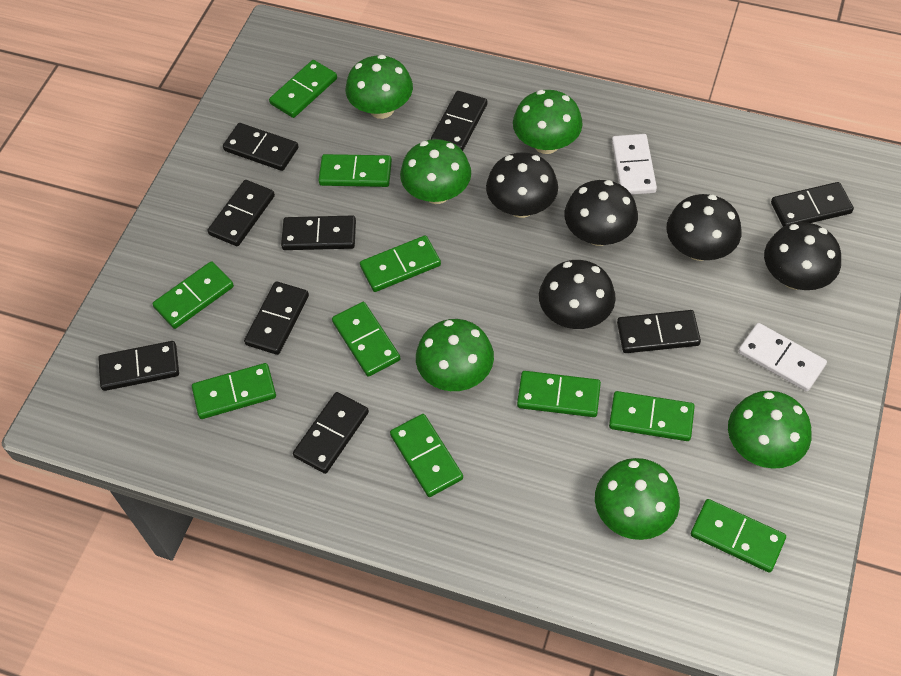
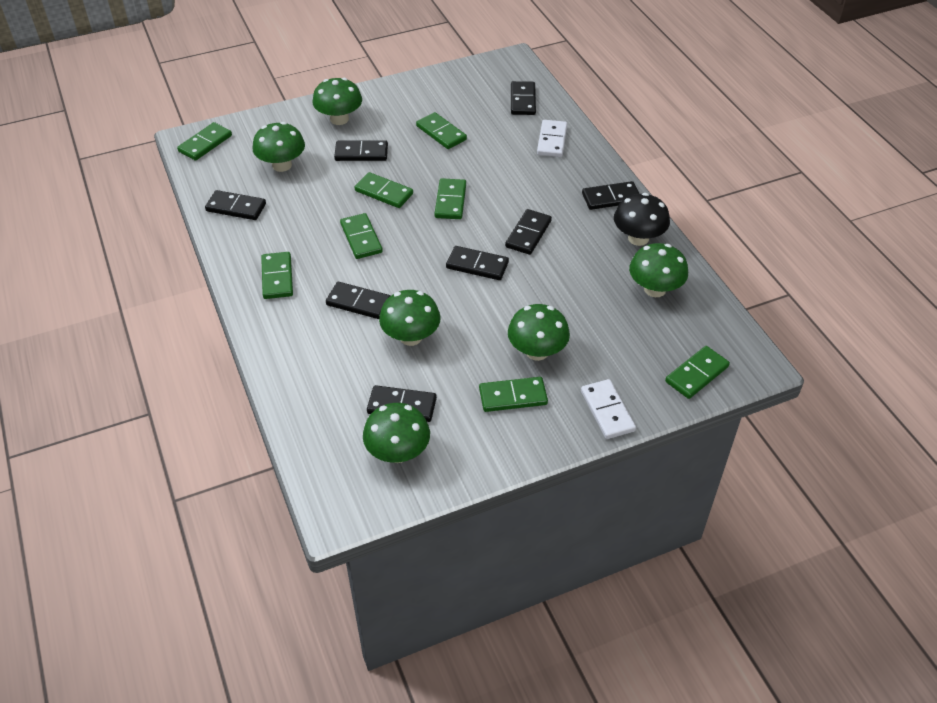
black domino: [98,341,179,391] [208,180,275,246] [223,123,299,171] [244,281,309,355] [281,215,356,250] [293,392,369,474] [431,91,487,151] [617,310,701,353] [771,182,854,227] = 9 -> [205,190,266,220] [326,282,391,319] [334,140,388,161] [367,385,437,422] [446,246,509,280] [505,209,552,255] [511,81,536,115] [582,181,640,210] = 8
black mushroom: [486,152,558,218] [539,260,616,329] [564,180,638,246] [666,194,741,261] [764,222,841,290] = 5 -> [614,193,670,246] = 1
green domino: [152,261,234,329] [192,363,276,419] [269,60,337,118] [318,154,392,187] [332,302,401,377] [360,235,441,292] [390,414,463,497] [517,371,601,417] [609,391,695,441] [691,499,786,573] = 10 -> [177,122,232,161] [261,252,293,299] [340,213,383,259] [355,172,413,208] [416,112,467,149] [435,178,466,219] [479,377,548,412] [665,346,730,399] = 8

